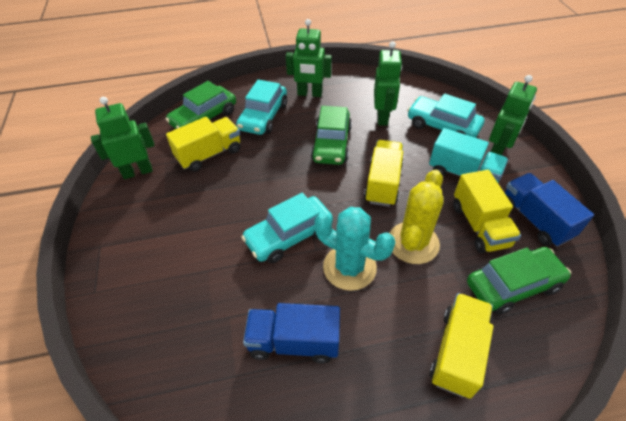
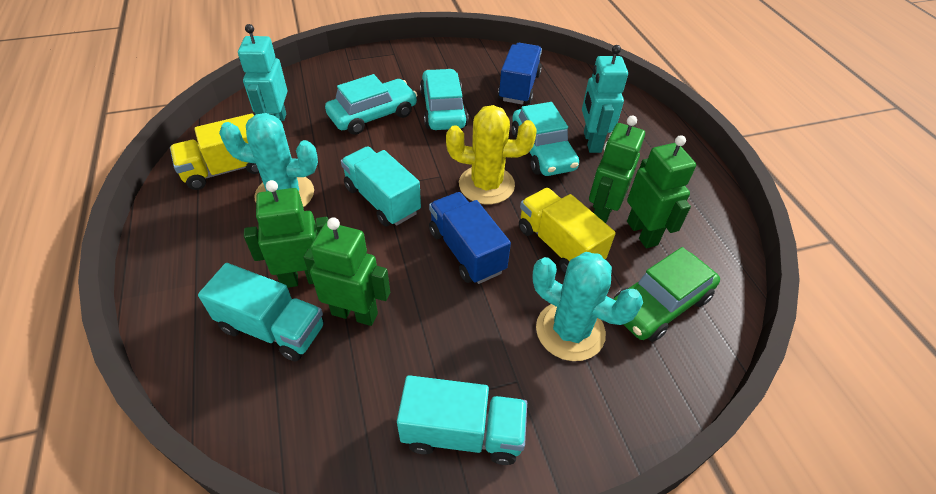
green car: [165,81,236,129] [311,106,352,165] [467,247,571,315] = 3 -> [613,247,720,342] = 1
turquoise cactus: [314,207,395,291] = 1 -> [219,113,318,207] [532,252,643,361] = 2
turquoise robot: none = 0 -> [238,24,287,121] [582,45,628,153] = 2
turquoise truck: [429,128,508,183] = 1 -> [198,263,324,361] [341,146,421,227] [397,375,527,465] = 3
yellow truck: [166,117,241,172] [364,140,403,207] [430,293,493,399] [453,170,521,253] = 4 -> [170,114,259,190] [519,188,616,274] = 2

